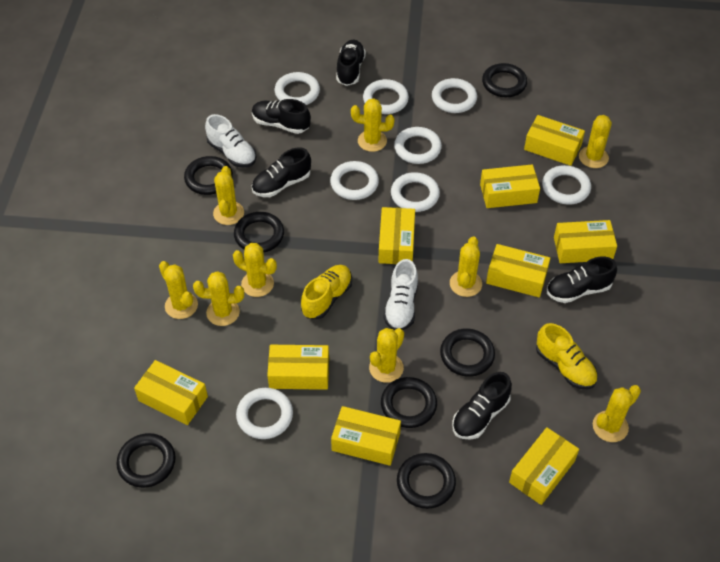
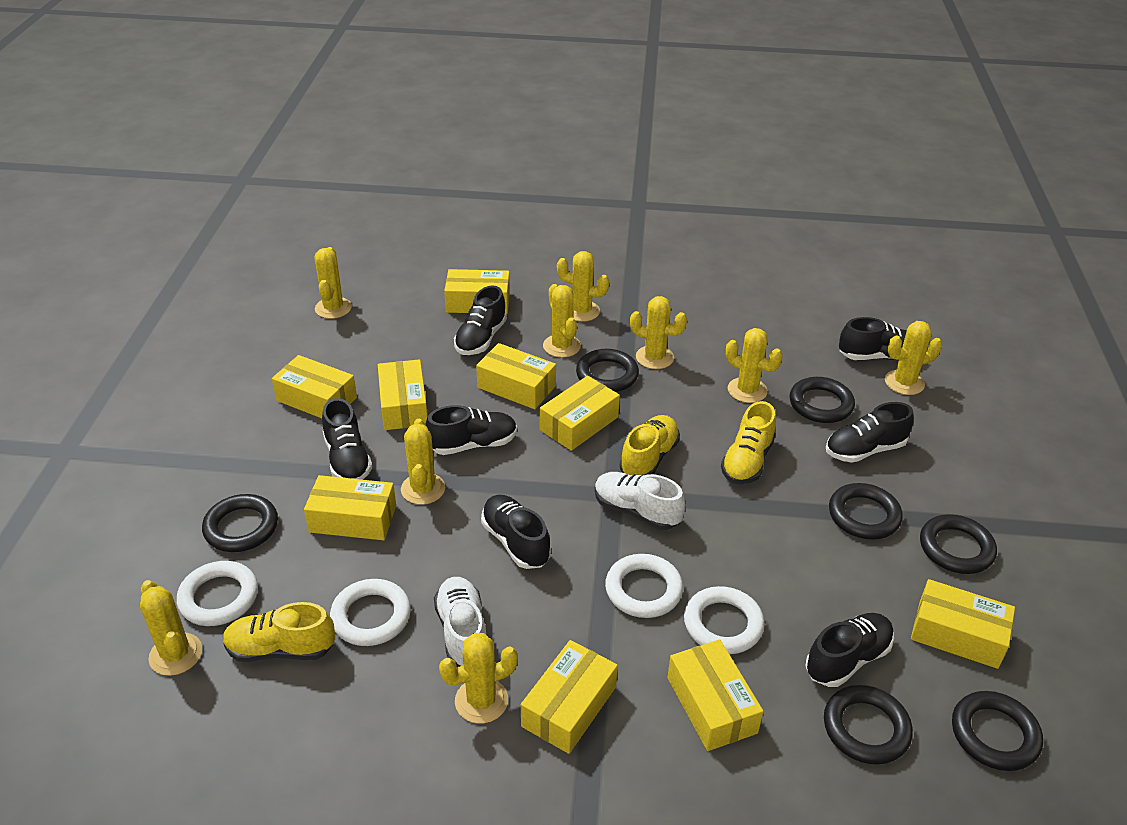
black shoe: [252,99,311,134] [252,147,311,197] [336,40,366,86] [452,372,512,440] [547,257,617,303] = 5 -> [322,398,372,480] [425,405,517,455] [454,285,507,355] [481,495,551,569] [806,613,894,687] [826,402,914,463] [839,317,907,360] = 7
white ring: [236,388,293,439] [275,72,320,105] [330,161,379,200] [363,79,409,114] [391,172,440,212] [394,127,442,164] [432,78,477,113] [542,165,591,205] = 8 -> [177,561,258,626] [330,579,411,646] [605,554,683,618] [684,586,765,654] = 4
yellow shoe: [301,265,352,319] [536,323,598,389] = 2 -> [223,602,335,662] [620,415,680,475] [721,401,776,484] = 3

